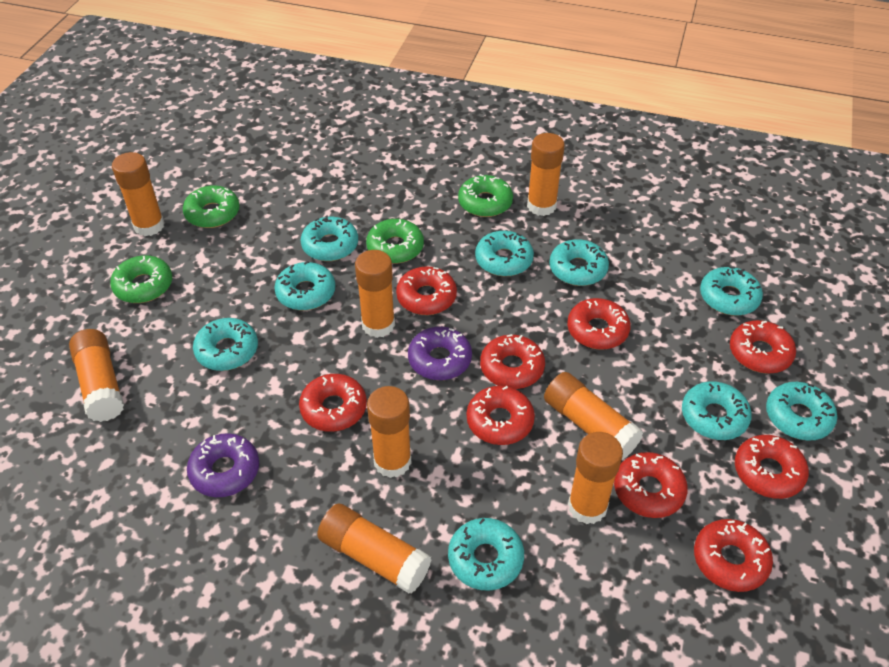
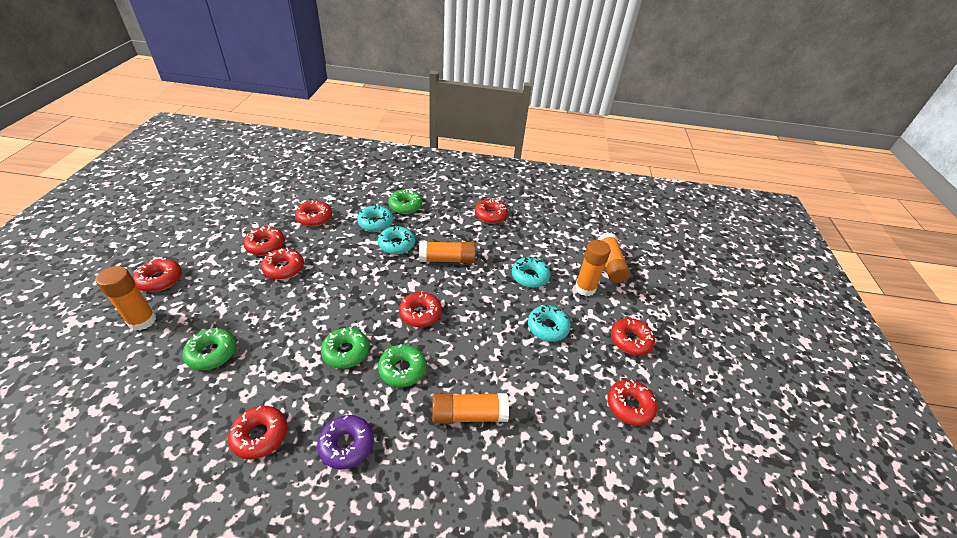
orange glue stick: [69,329,124,422] [112,152,165,236] [317,504,431,594] [355,250,395,338] [367,386,411,478] [527,133,565,216] [544,372,644,460] [568,432,623,524] = 8 -> [96,266,156,331] [419,241,476,263] [432,393,509,424] [575,240,611,296] [598,232,630,283] = 5
purple donut: [187,433,259,497] [408,327,472,380] = 2 -> [317,415,374,469] = 1
turquoise donut: [193,318,258,371] [274,261,335,310] [301,215,358,261] [448,518,524,591] [475,231,534,276] [549,239,609,286] [682,381,752,440] [700,267,763,316] [766,382,837,441] = 9 -> [357,205,393,232] [378,226,415,254] [512,256,550,288] [528,304,571,342] = 4

